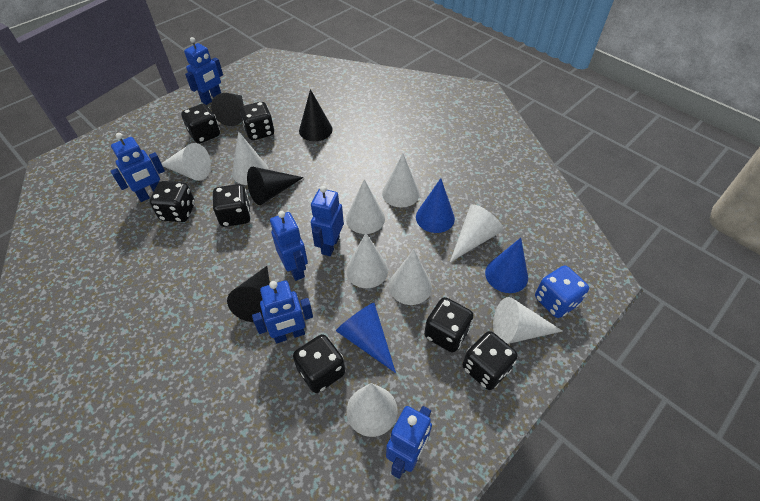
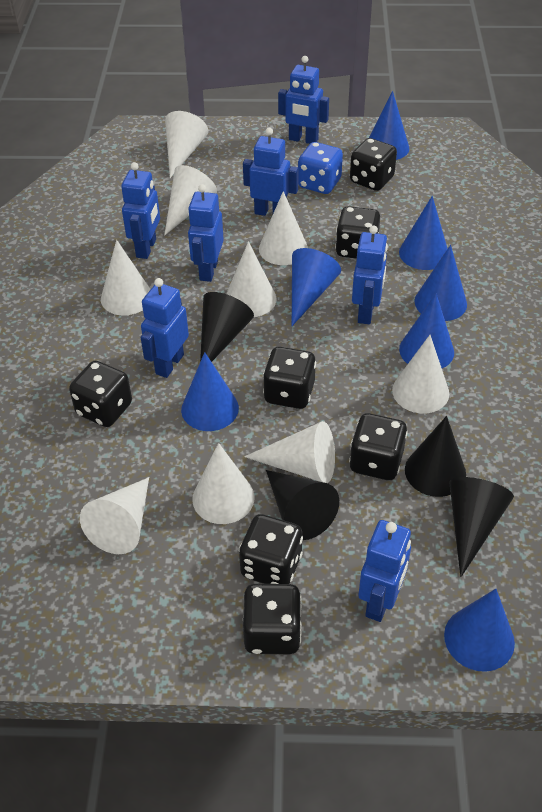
blue cone: [336,303,396,373] [416,178,455,233] [485,238,528,293] = 3 -> [181,352,239,431] [292,248,341,326] [369,91,409,160] [399,196,448,270] [399,293,454,368] [414,245,467,321] [444,589,515,672] = 7
blue robot: [111,133,165,202] [184,37,223,105] [252,280,313,343] [270,211,308,281] [311,186,344,256] [386,406,432,479] = 6 -> [121,162,160,259] [141,278,189,378] [188,184,224,282] [243,128,299,216] [278,56,329,144] [352,225,388,324] [358,520,411,622] = 7

